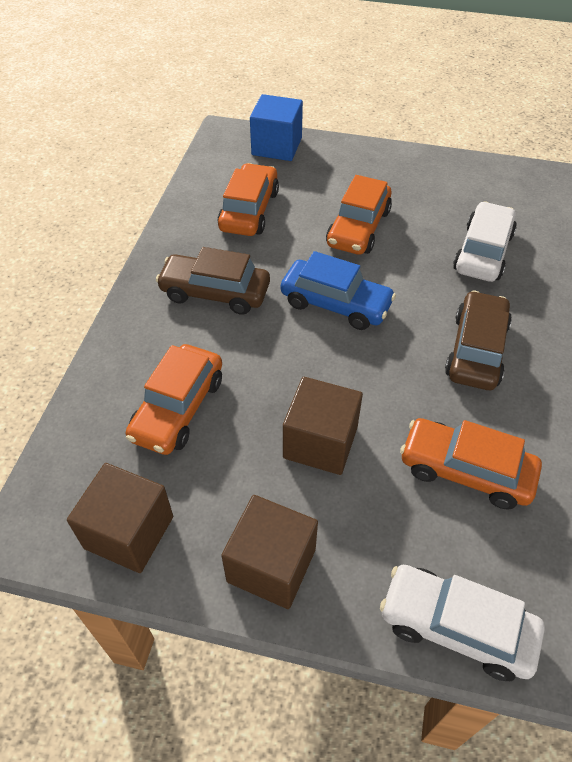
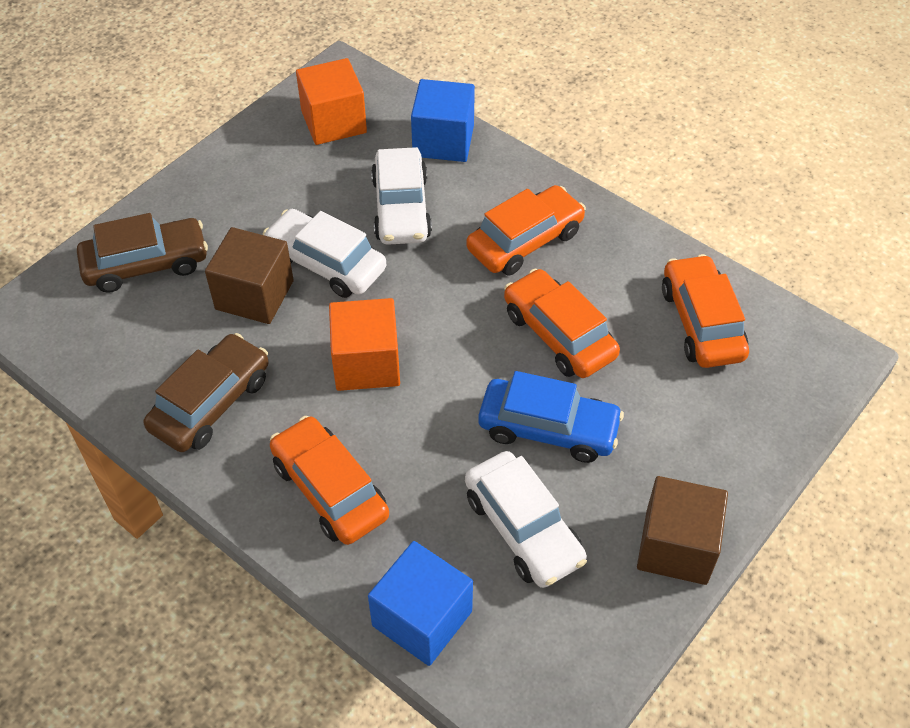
blue cube: [250,94,303,161] = 1 -> [368,541,473,666] [411,79,475,162] = 2
brown cube: [67,463,173,573] [221,495,318,609] [283,377,363,475] = 3 -> [205,227,294,324] [637,476,728,585] = 2
orange cube: none = 0 -> [296,58,367,145] [329,298,400,391] = 2
white car: [380,565,545,681] [453,201,517,282] = 2 -> [263,209,386,298] [371,147,432,245] [465,451,587,588] = 3

